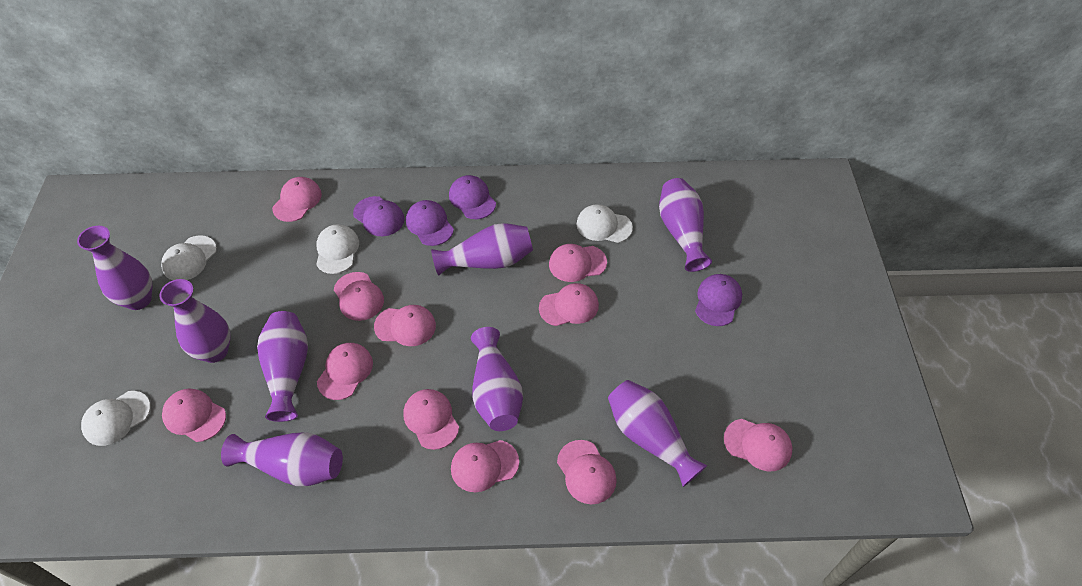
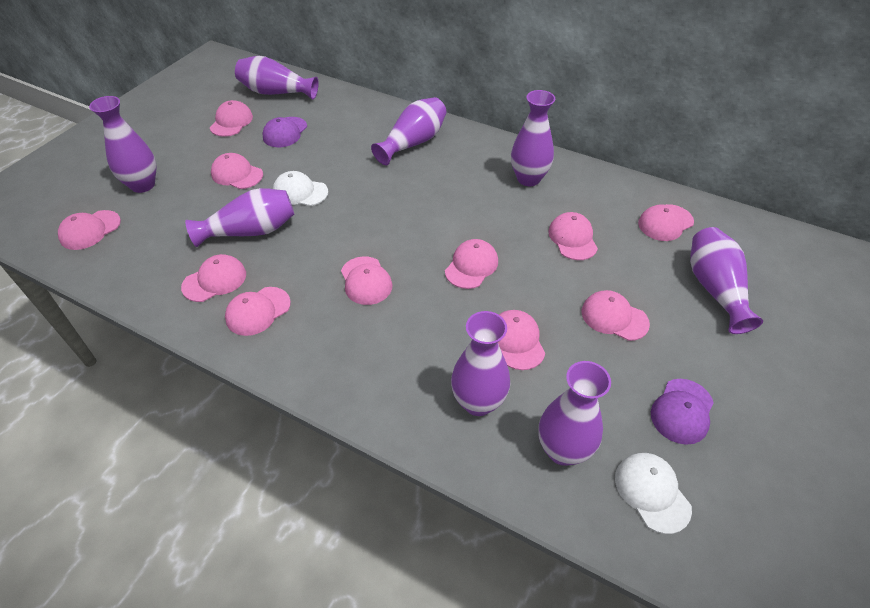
purple cap: [353,196,405,236] [406,200,454,246] [449,175,496,219] [695,274,742,326] = 4 -> [262,117,307,147] [651,379,714,445] = 2
white cap: [81,391,151,446] [161,235,217,280] [316,224,359,274] [576,204,633,243] = 4 -> [273,171,328,206] [615,453,692,534] = 2

